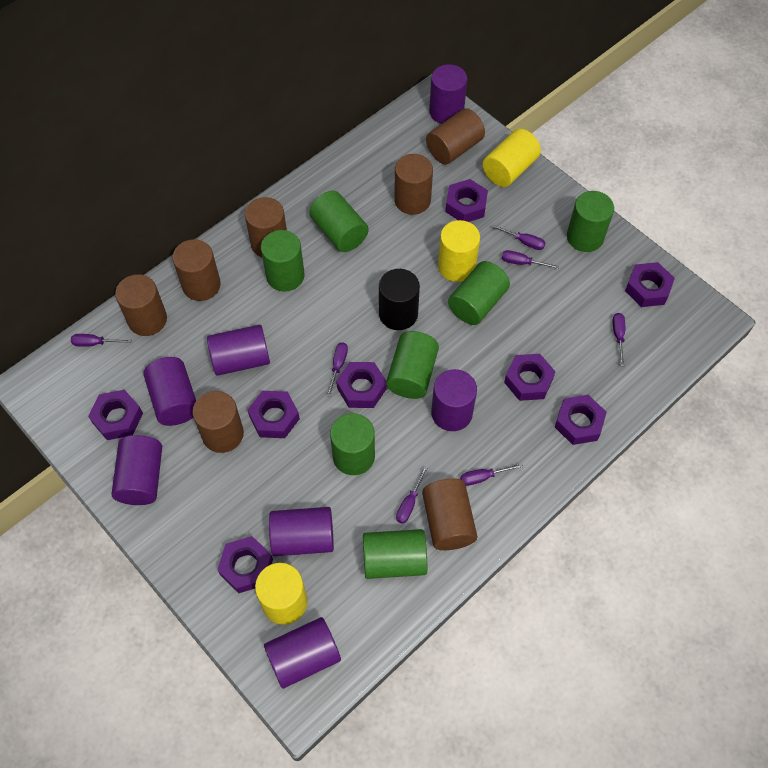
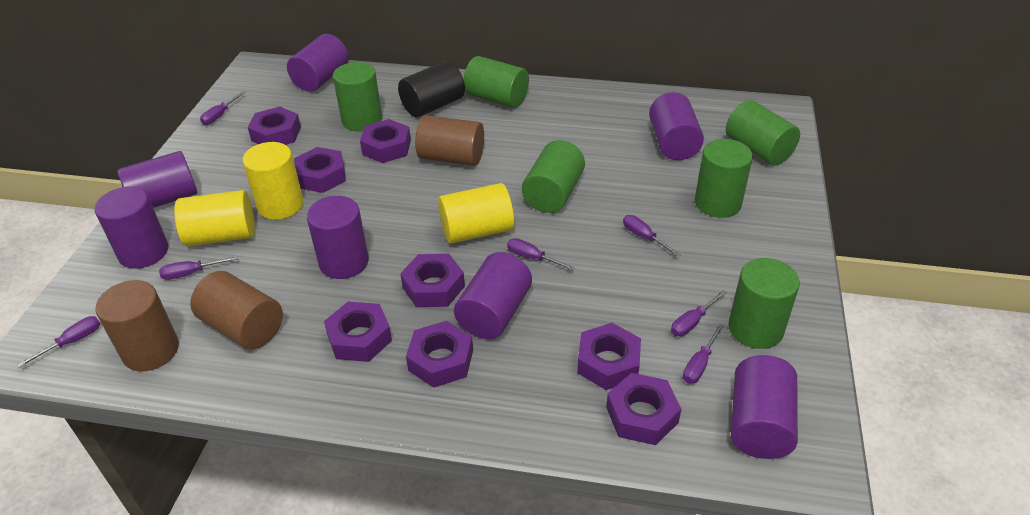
brown cylinder: [115,274,167,336] [173,239,221,301] [192,391,244,453] [245,197,287,257] [394,154,433,215] [422,478,477,550] [426,108,485,164] = 7 -> [95,280,179,372] [190,271,283,349] [415,115,484,166] = 3
green cylinder: [261,230,304,291] [309,191,369,252] [330,413,375,475] [363,529,427,579] [386,331,439,399] [448,261,510,325] [567,191,614,252] = 7 -> [333,62,382,132] [463,56,529,108] [522,140,585,213] [695,139,753,218] [726,100,800,166] [729,258,800,349] = 6

